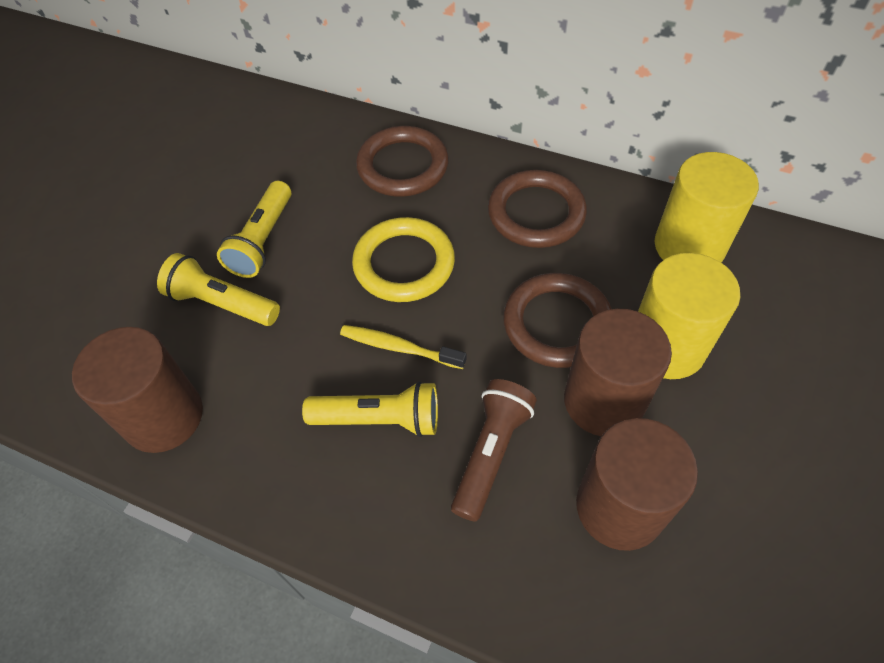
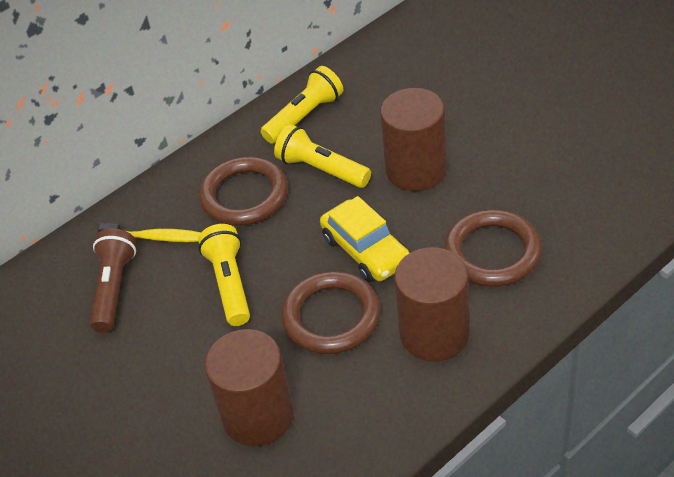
yellow car: none = 0 -> [320,196,409,282] = 1
yellow cylinder: [638,253,740,379] [655,152,759,262] = 2 -> none = 0
yellow ring: [352,217,455,302] = 1 -> none = 0

